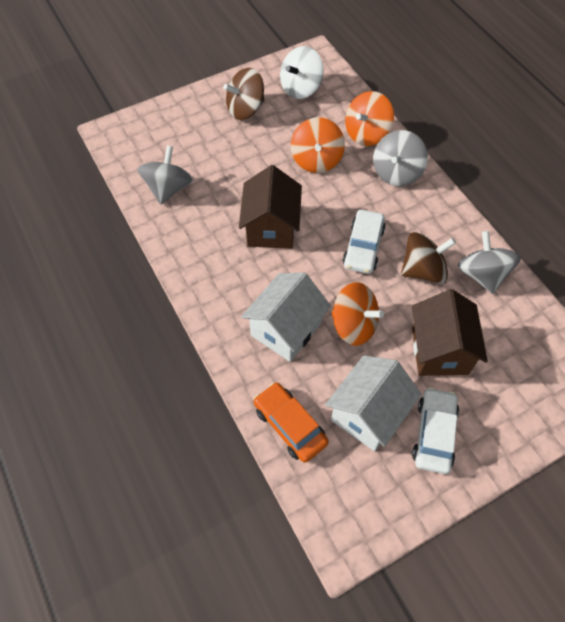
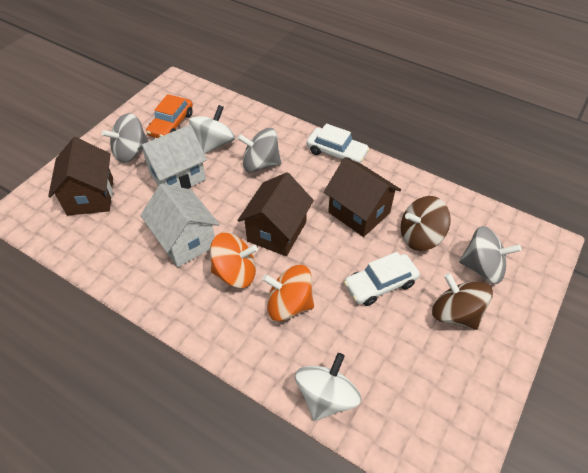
brown house: [239,165,302,249] [412,289,488,376] = 2 -> [48,137,113,216] [237,172,314,256] [324,158,401,237] = 3
orange spinning top: [291,117,345,173] [331,282,384,346] [345,91,394,146] = 3 -> [210,233,258,288] [262,265,314,321] = 2
white spinning top: [280,46,324,99] = 1 -> [189,105,235,154] [295,353,361,421] = 2

